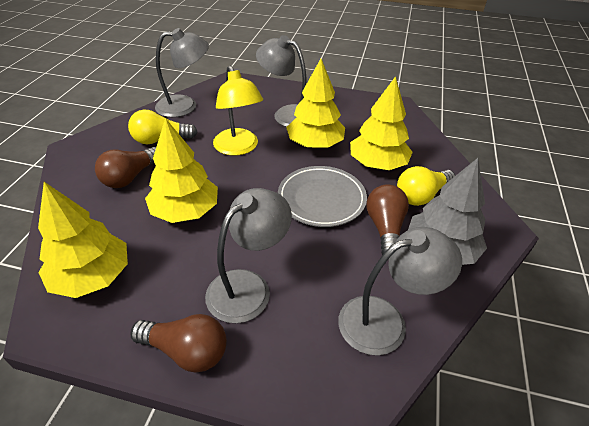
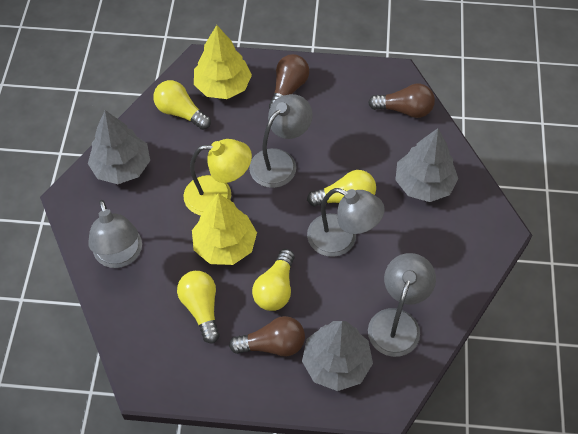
grey plate: [278,166,367,227] = 1 -> none = 0
grey tree: [408,158,487,265] = 1 -> [88,110,150,184] [302,321,373,391] [395,128,458,202] = 3
yellow light bulb: [128,110,197,145] [397,166,455,206] = 2 -> [153,80,211,130] [177,271,220,344] [252,249,295,311] [307,170,376,206] = 4
yellow tree: [38,182,128,298] [145,118,218,223] [286,59,345,148] [350,76,413,170] = 4 -> [192,193,257,265] [194,25,252,99] = 2

